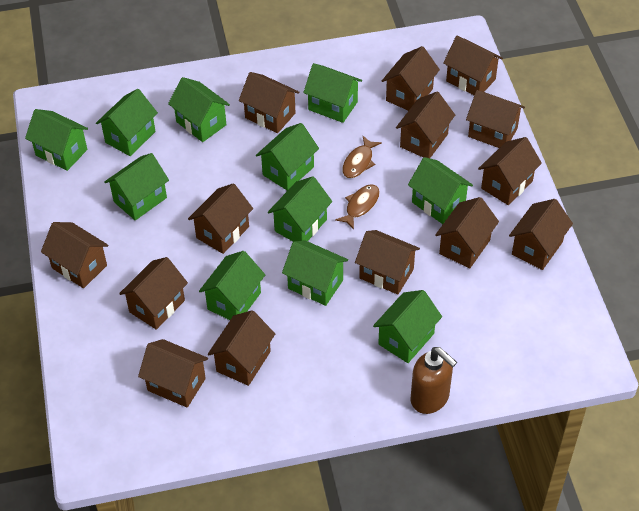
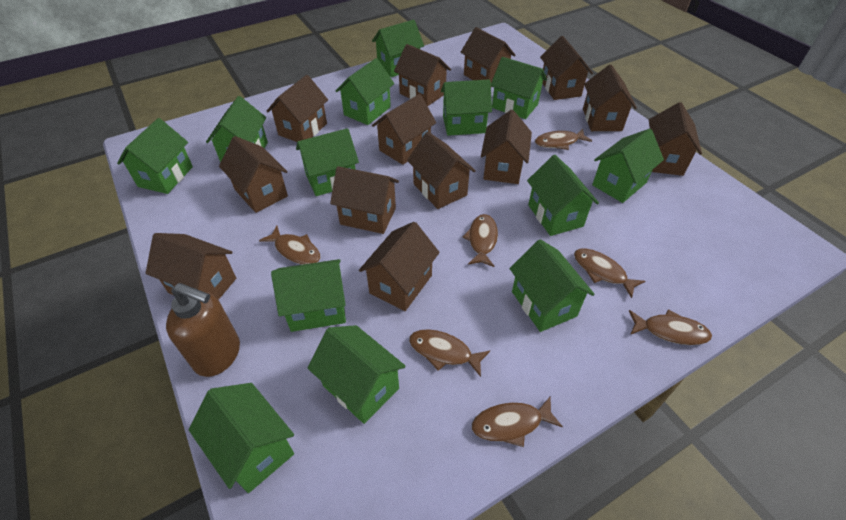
brown fish: [335,184,380,230] [343,136,382,178] = 2 -> [259,226,320,265] [409,329,490,377] [462,214,498,267] [472,397,563,447] [535,129,592,150] [574,248,645,298] [629,309,712,345] = 7
brown house: [41,222,108,288] [119,257,188,330] [138,339,208,408] [188,183,253,254] [208,310,275,386] [239,72,299,133] [355,230,420,295] [382,46,440,111] [396,92,455,158] [435,197,499,269] [443,36,503,95] [466,90,525,148] [478,137,542,205] [509,199,573,270] = 14 -> [146,233,236,300] [219,136,288,213] [266,75,328,142] [330,166,399,234] [359,222,440,311] [372,94,436,165] [394,44,451,106] [407,132,476,209] [461,27,516,82] [481,110,532,184] [540,36,593,100] [583,64,637,131] [649,102,702,176] = 13
green house: [25,109,88,171] [96,89,158,156] [105,153,169,220] [168,77,230,142] [199,251,265,320] [256,123,319,191] [268,176,332,242] [282,240,348,306] [303,63,362,123] [373,290,442,363] [408,157,473,224] = 11 -> [117,118,193,194] [189,383,294,493] [206,96,268,163] [271,259,346,332] [296,128,359,196] [308,325,406,424] [336,58,394,125] [372,20,424,77] [441,79,492,136] [491,57,547,119] [510,239,595,332] [527,155,599,236] [592,129,664,203] = 13

